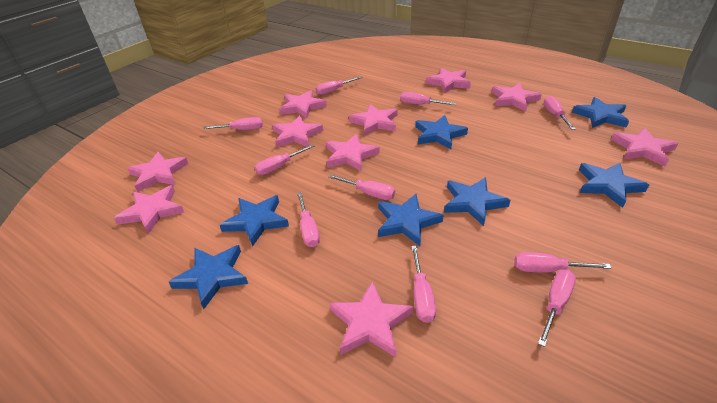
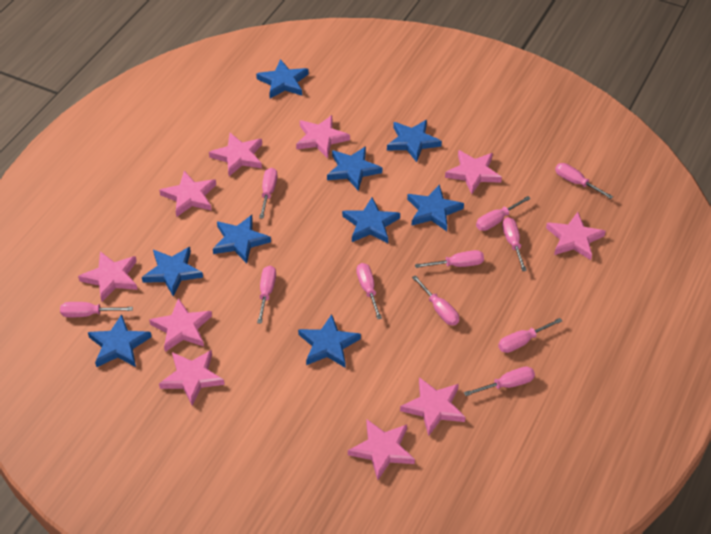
blue star: [169,245,248,309] [220,195,289,247] [378,194,444,246] [415,115,468,149] [444,177,511,226] [572,97,629,128] [579,163,649,208] = 7 -> [88,314,152,367] [142,247,203,297] [213,215,271,263] [256,59,309,98] [298,314,361,368] [327,146,382,191] [342,197,400,243] [387,120,442,162] [407,184,464,231] = 9
pink screwdriver: [203,117,263,130] [255,145,314,175] [297,192,320,247] [315,76,362,95] [329,174,395,200] [400,92,456,105] [411,246,436,323] [514,252,612,273] [538,269,576,347] [543,96,575,130] = 10 -> [60,302,133,317] [257,266,276,324] [259,168,278,219] [357,263,382,319] [412,275,459,325] [415,250,484,268] [464,366,535,396] [476,196,531,231] [498,318,562,353] [502,217,527,271] [555,163,613,199] = 11

